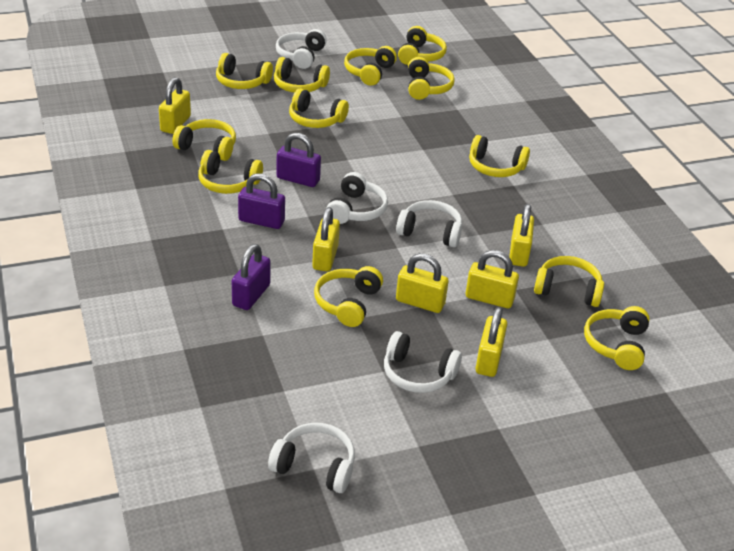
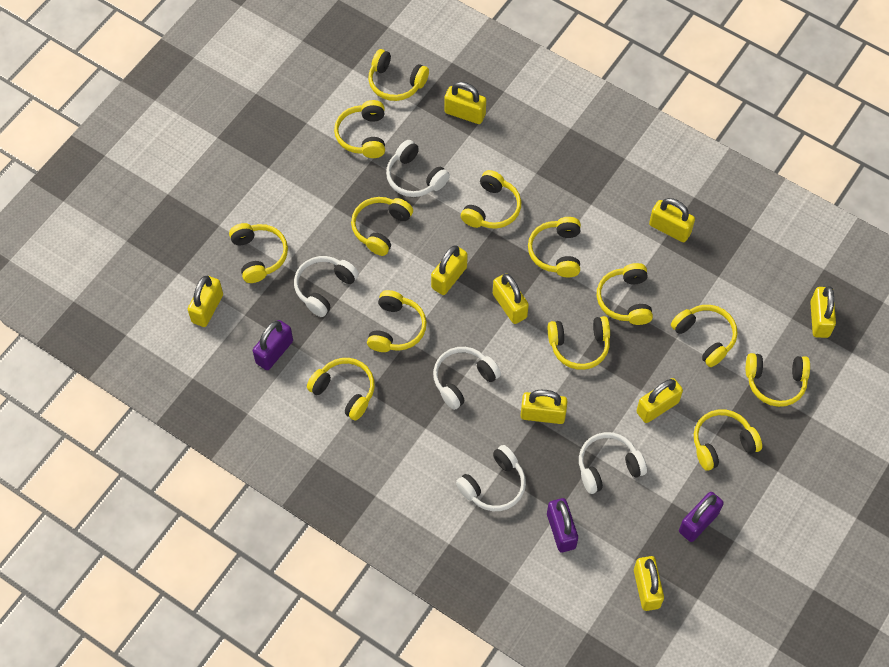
yellow headphones: [172,119,236,161] [198,150,263,194] [216,53,273,89] [274,57,330,93] [289,88,349,128] [314,266,383,327] [344,46,397,86] [398,26,447,65] [408,57,455,100] [469,135,530,177] [534,256,604,307] [584,306,650,370] = 12 -> [229,223,288,283] [307,358,375,421] [334,100,385,158] [351,197,413,256] [367,290,427,352] [368,49,429,101] [461,170,521,229] [528,217,581,277] [548,316,610,370] [597,263,653,325] [671,305,737,367] [694,409,762,471] [746,353,810,407] = 13
yellow padlock: [159,77,191,134] [312,207,340,271] [396,253,449,313] [466,250,519,308] [475,307,507,377] [509,204,534,267] = 6 -> [188,276,223,327] [431,245,468,295] [444,82,486,124] [493,273,529,324] [521,390,567,424] [634,556,664,611] [636,378,683,423] [649,198,695,242] [810,286,836,338] = 9

